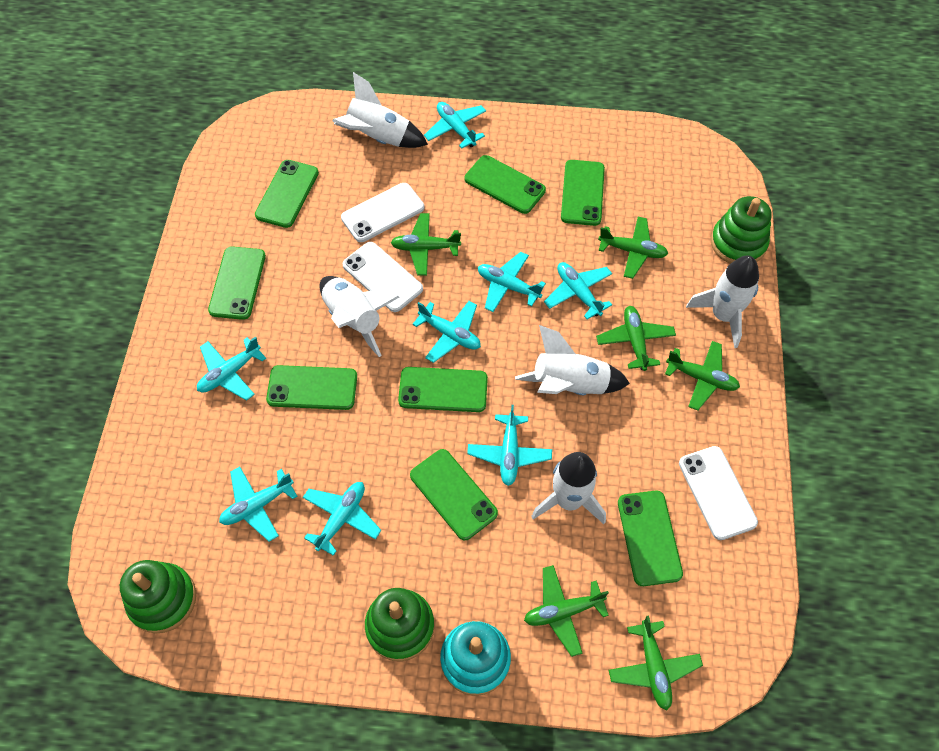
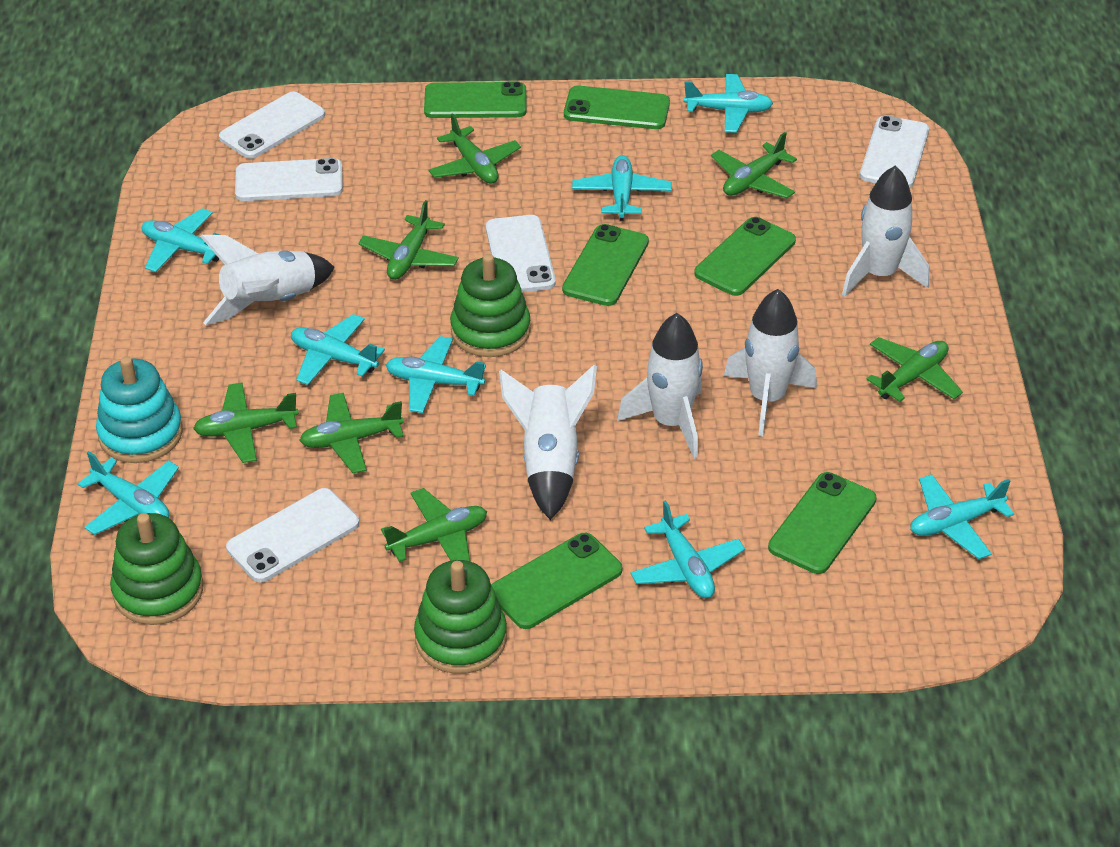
green phone: [208,246,266,320] [255,160,319,228] [266,365,357,410] [398,367,488,412] [410,449,498,540] [465,155,546,214] [561,160,605,226] [618,490,683,586] = 8 -> [424,82,526,118] [491,533,622,629] [562,224,649,306] [564,86,670,129] [694,217,796,296] [768,472,877,574] = 6
green plane: [391,213,461,276] [524,565,609,657] [596,306,676,371] [598,217,668,279] [609,615,703,710] [665,341,740,411] = 6 -> [193,383,299,463] [299,393,404,473] [358,200,459,280] [381,488,487,562] [429,113,521,184] [711,132,797,198] [866,337,963,402] = 7
white phone: [341,183,424,242] [343,242,423,312] [679,446,758,540] = 3 -> [219,91,325,159] [226,488,359,582] [235,158,343,201] [486,215,556,292] [860,115,929,188] = 5

